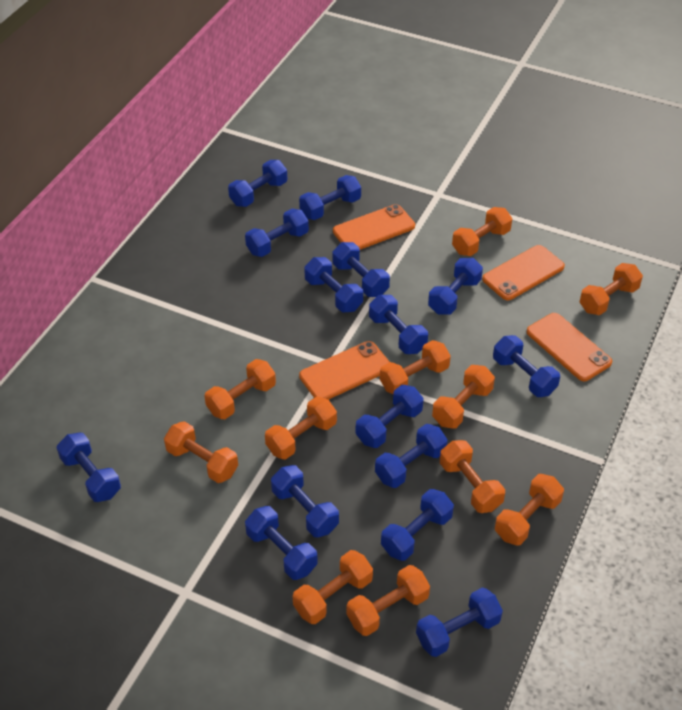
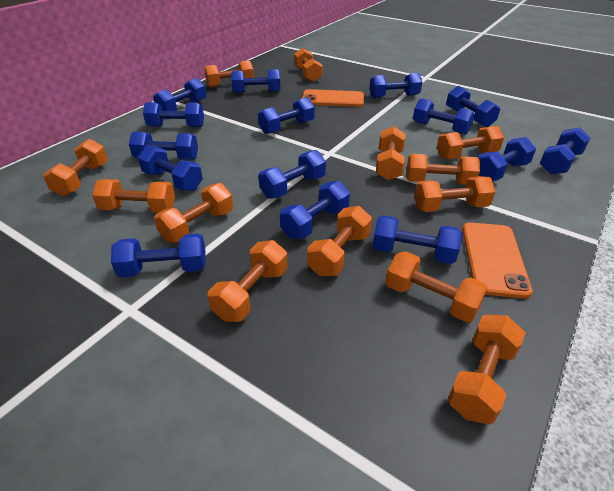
orange dumbbell: [164,421,238,483] [205,359,276,419] [265,397,337,459] [293,550,373,624] [346,565,430,636] [380,340,451,394] [432,365,495,429] [440,440,505,513] [452,207,512,256] [495,474,564,545] [580,263,643,315] = 11 -> [43,139,108,196] [92,179,175,213] [154,183,233,243] [204,60,254,88] [208,240,288,322] [294,48,323,82] [307,206,372,276] [376,126,406,180] [385,251,488,322] [407,154,480,185] [414,176,495,212] [437,126,504,159] [447,315,525,425] = 13
orange phone: [299,341,390,400] [333,204,415,250] [482,245,565,300] [527,313,612,381] = 4 -> [302,89,364,107] [462,222,533,299] = 2

